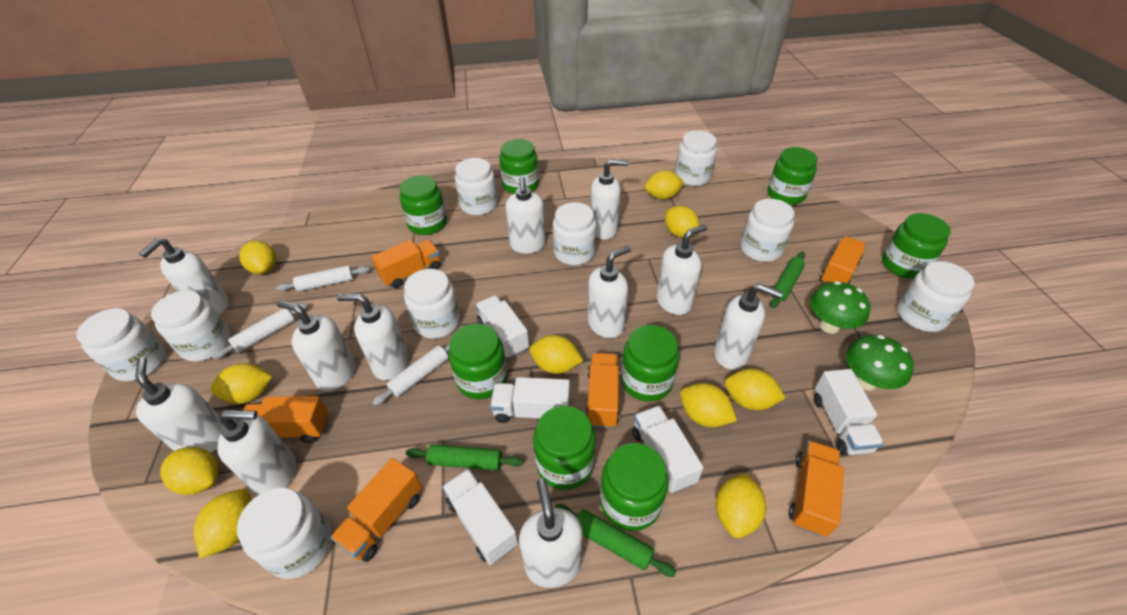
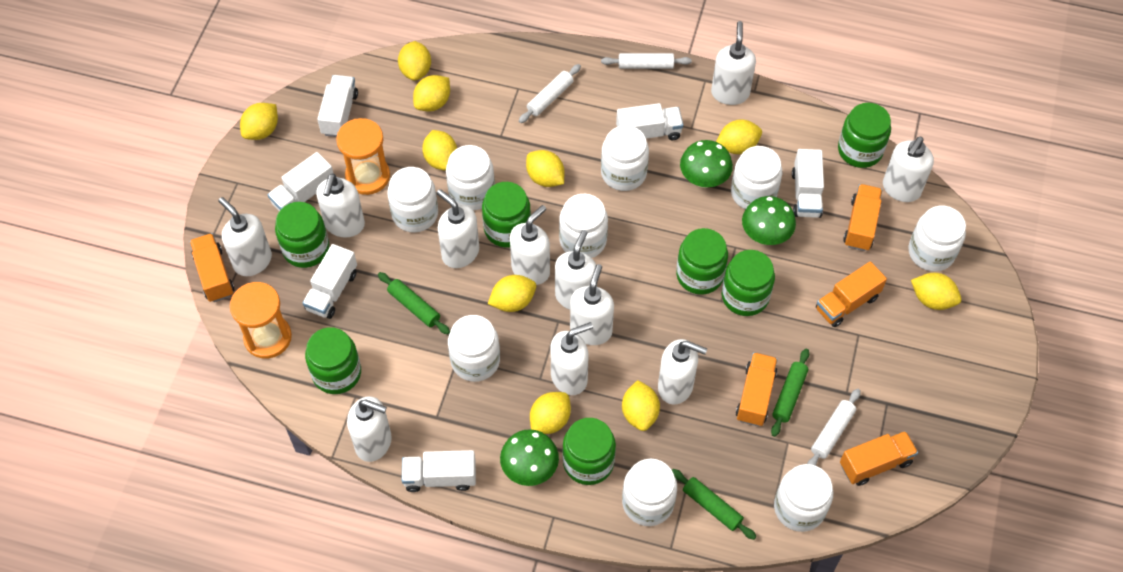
green jar: [400,175,447,235] [449,324,508,399] [500,139,539,194] [533,406,596,490] [600,443,668,531] [621,325,679,402] [768,147,818,205] [882,213,951,279] = 8 -> [275,202,329,268] [305,327,361,394] [482,182,531,248] [562,418,616,485] [676,228,728,295] [722,250,775,316] [838,103,891,168] = 7
green mushroom: [810,281,870,334] [846,335,914,391] = 2 -> [500,429,559,486] [680,140,733,188] [742,196,796,245] = 3
orange hourglass: none = 0 -> [230,282,292,359] [336,118,390,195] = 2
orange truck: [243,396,328,443] [330,458,422,562] [371,240,440,288] [585,353,620,428] [789,441,844,537] [819,236,866,284] = 6 -> [190,233,234,302] [736,352,778,426] [816,261,887,327] [840,431,918,486] [843,184,882,251] = 5
white truck: [442,469,518,565] [475,295,529,359] [490,377,570,423] [632,406,704,493] [814,369,884,455] = 5 -> [267,152,333,211] [303,244,357,319] [317,75,358,137] [402,450,476,492] [616,103,683,140] [792,149,824,218] = 6

